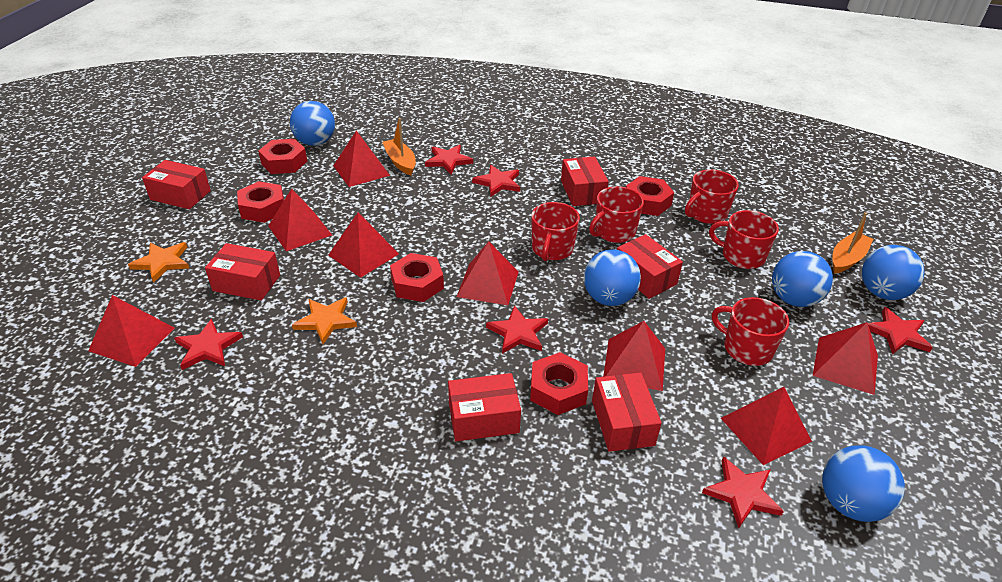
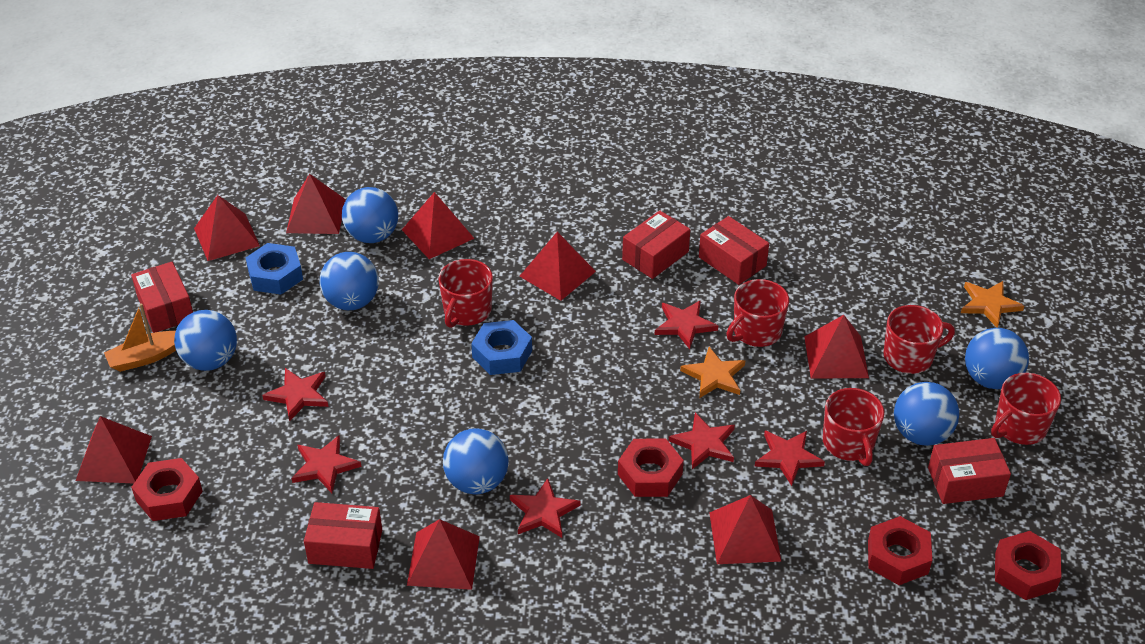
blue ball: [290,101,335,146] [584,249,641,306] [772,251,833,307] [822,445,905,522] [862,245,924,300] = 5 -> [174,310,237,371] [320,252,379,310] [342,187,398,243] [443,428,509,494] [894,382,959,446] [965,328,1029,389] = 6
blue nut: none = 0 -> [246,243,303,295] [471,320,532,375] = 2
orange boat: [382,118,416,175] [832,212,873,274] = 2 -> [104,303,176,372] = 1
red box: [142,160,211,209] [205,243,280,301] [448,373,521,441] [561,156,608,206] [592,373,662,452] [617,234,683,299] = 6 -> [131,262,193,333] [304,502,382,569] [622,210,690,279] [699,216,769,285] [928,438,1011,504] = 5
red nut: [237,181,284,223] [258,139,307,174] [390,253,444,302] [530,352,588,415] [626,176,674,216] = 5 -> [131,458,203,521] [618,439,684,497] [868,516,932,585] [995,531,1062,600] = 4

